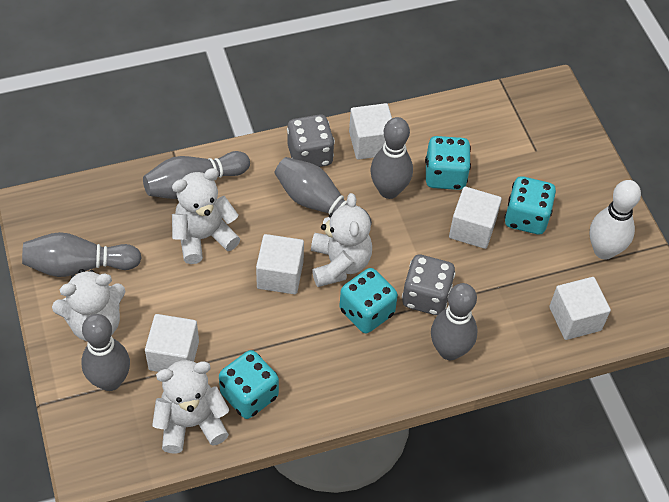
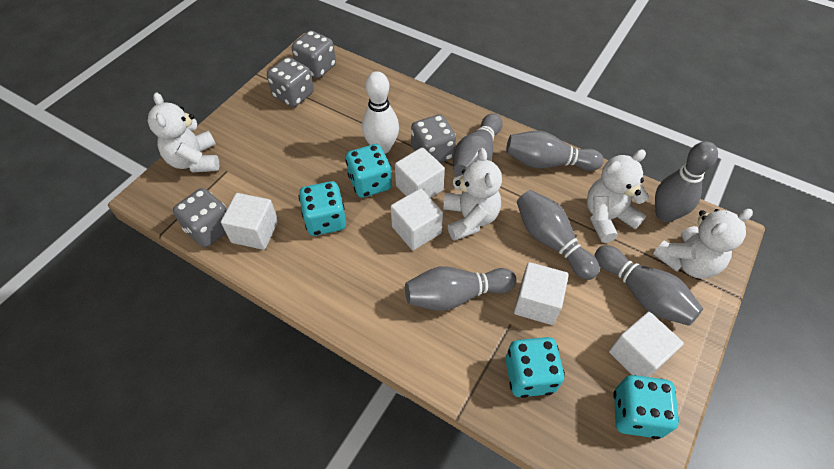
grey dice: [287,114,335,167] [402,255,455,315] = 2 -> [173,188,227,247] [267,57,314,107] [292,30,336,79] [411,115,456,163] = 4

